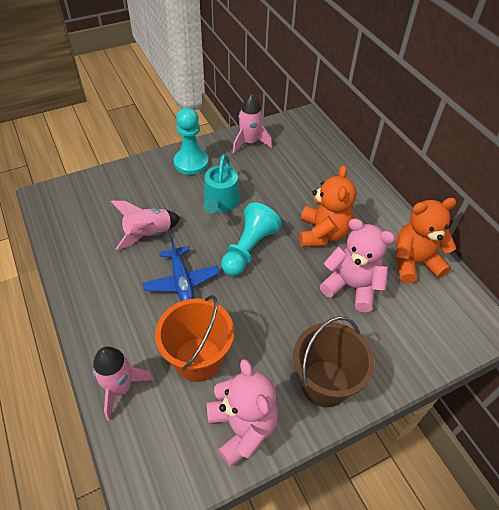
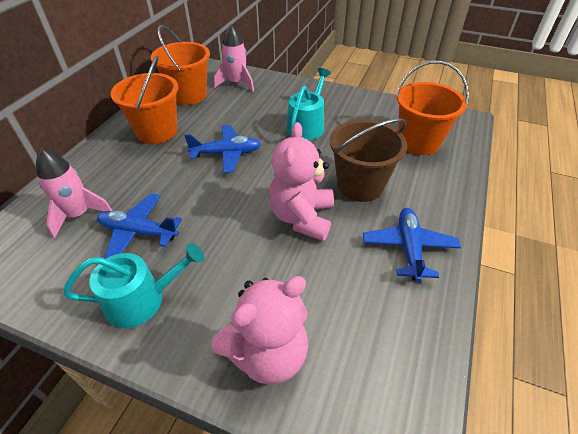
blue plane: [143,237,220,301] = 1 -> [97,193,182,259] [184,125,261,173] [363,208,461,282] = 3
orange bucket: [155,295,234,382] = 1 -> [111,56,179,144] [151,25,210,105] [396,61,469,155] = 3
orange teddy bear: [299,165,356,248] [396,198,457,283] = 2 -> none = 0
pink rocket: [93,346,154,421] [111,201,180,250] [233,94,272,153] = 3 -> [36,148,113,239] [214,25,254,92] = 2
turquoise pawn: [174,108,209,175] [221,202,282,276] = 2 -> none = 0
turquoise watering can: [203,154,240,213] = 1 -> [63,243,204,328] [286,68,331,140] = 2

